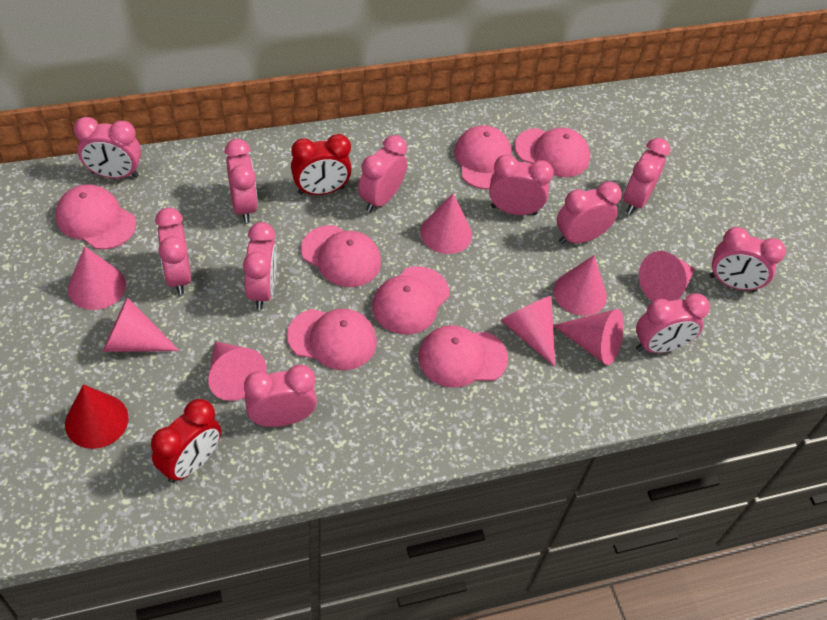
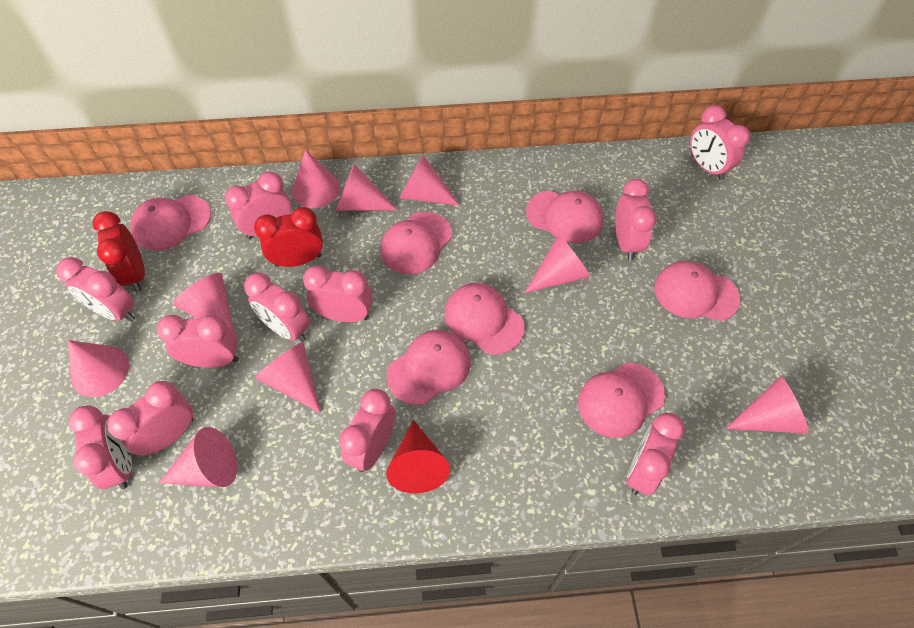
pink cone: [68,246,126,310] [103,297,180,352] [208,341,267,401] [420,193,472,254] [500,296,555,367] [553,255,607,316] [553,309,624,365] [639,251,695,301] = 8 -> [68,340,129,397] [159,427,237,487] [173,273,235,333] [255,342,321,413] [292,150,340,208] [336,164,398,211] [399,155,460,206] [525,235,590,293] [725,376,809,434] = 9

